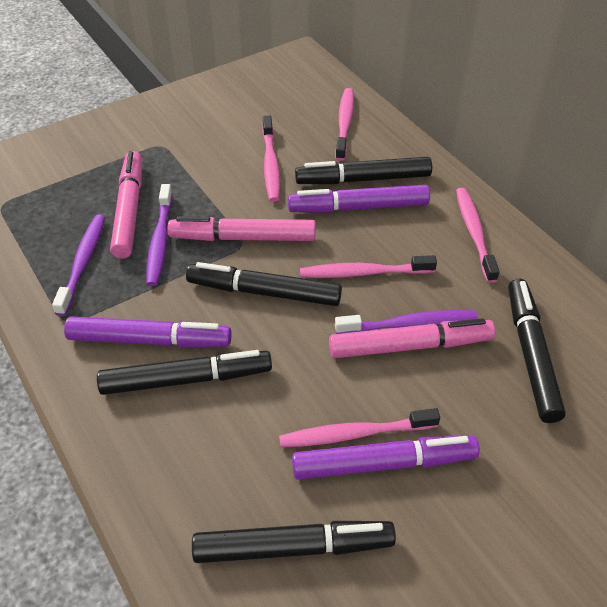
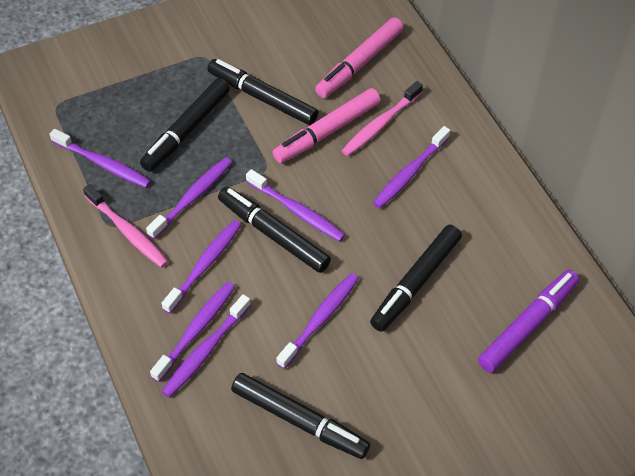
pink marker: [110,151,142,259] [168,216,315,241] [329,318,495,358] = 3 -> [272,88,381,163] [315,17,404,98] = 2
pink toothbrush: [262,116,280,202] [279,408,440,447] [300,255,437,278] [335,88,354,161] [456,188,500,283] = 5 -> [83,184,169,268] [341,81,423,156] = 2
purple marker: [64,316,231,347] [288,185,430,213] [292,436,480,479] = 3 -> [478,270,579,373] = 1
purple toothbrush: [52,214,105,316] [146,184,173,286] [335,310,478,334] = 3 -> [50,129,151,188] [146,157,232,239] [150,282,235,382] [161,294,251,398] [162,220,241,314] [246,169,345,242] [277,273,359,369] [373,126,450,209] = 8

